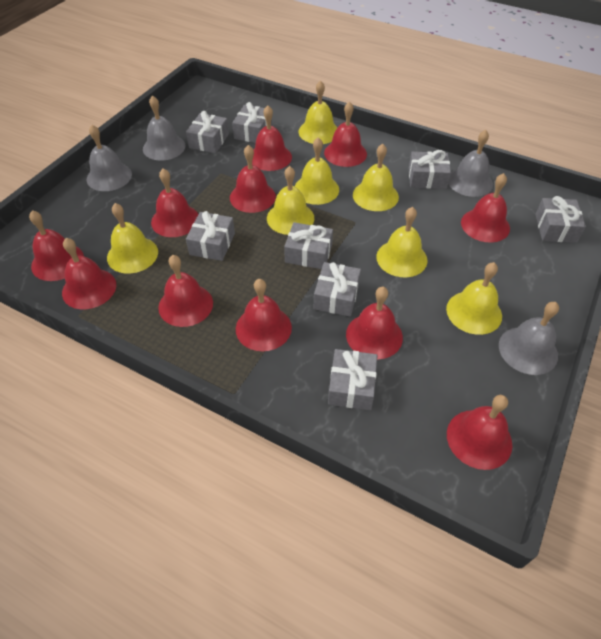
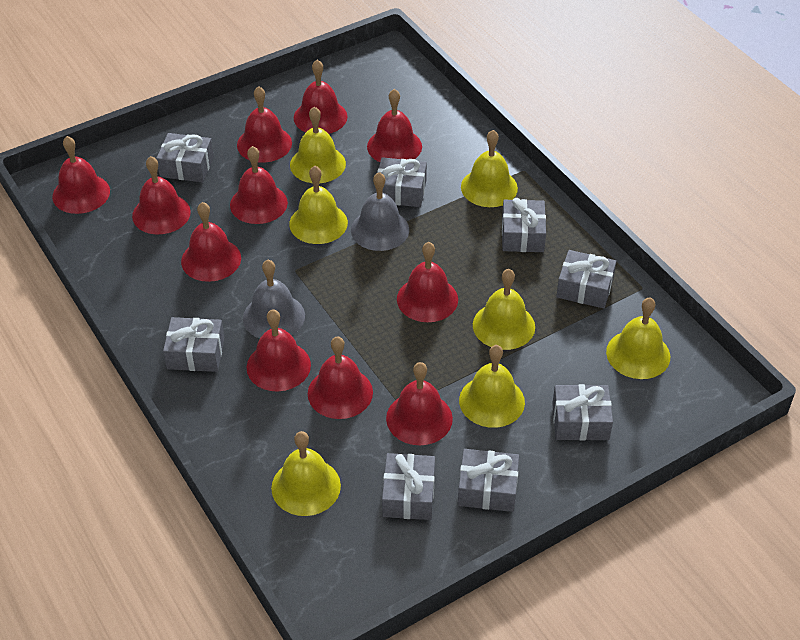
grey bell: [87,125,132,191] [143,95,186,160] [448,130,493,197] [499,302,559,375] = 4 -> [243,260,305,338] [351,172,409,251] = 2

